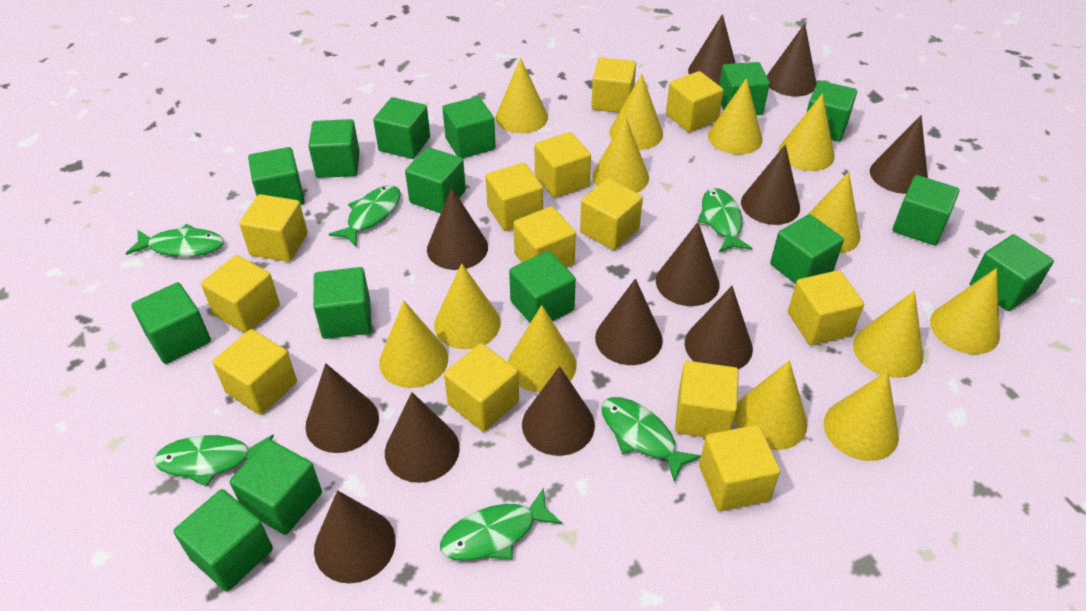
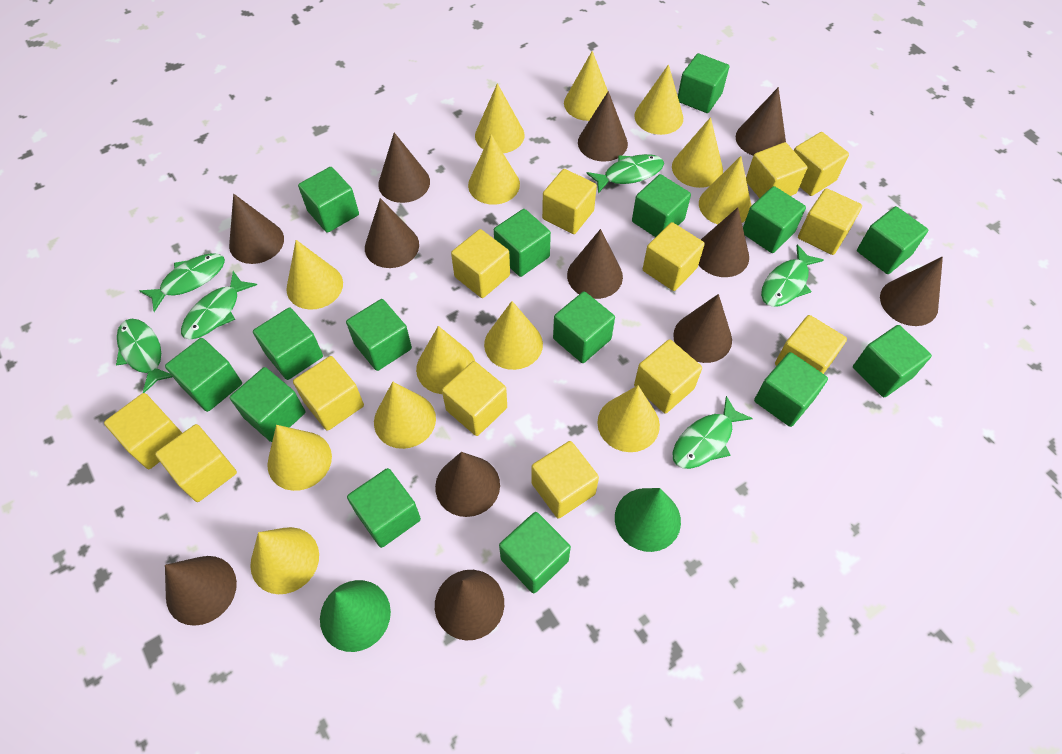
green cone: none = 0 -> [320,580,391,652] [615,488,681,552] = 2

